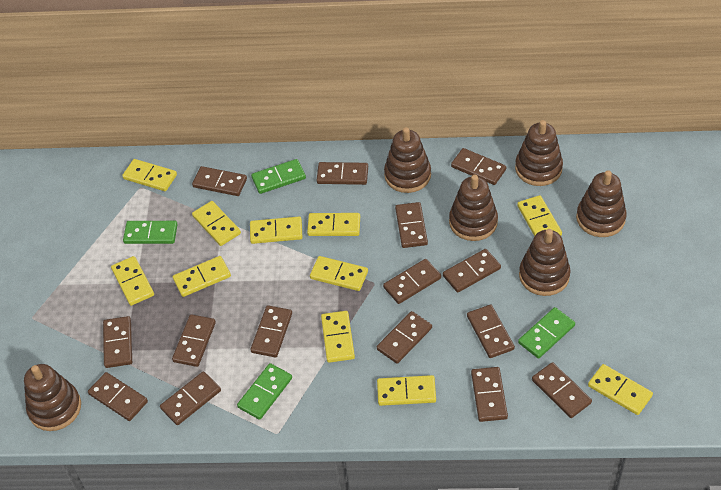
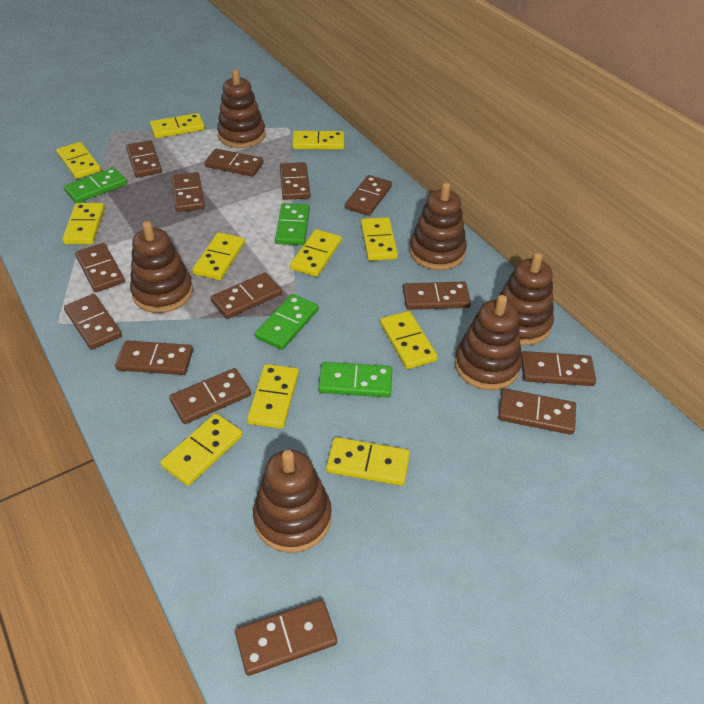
brown domino: [88,372,148,421] [103,316,132,368] [160,371,221,425] [172,314,216,367] [192,166,247,196] [251,305,292,357] [317,162,368,185] [377,311,432,364] [383,259,441,304] [395,202,428,248] [443,249,501,293] [451,148,506,185] [467,305,515,358] [471,367,508,422] [532,362,592,418] = 15 -> [64,294,122,350] [75,243,125,292] [115,340,193,375] [126,140,162,177] [169,368,251,424] [172,172,205,212] [205,149,264,177] [211,272,282,319] [235,599,337,676] [280,162,310,200] [345,175,392,216] [403,282,471,310] [498,389,576,435] [521,351,596,386] = 14

